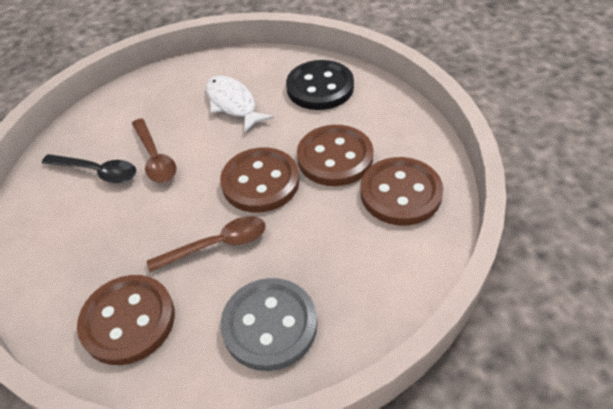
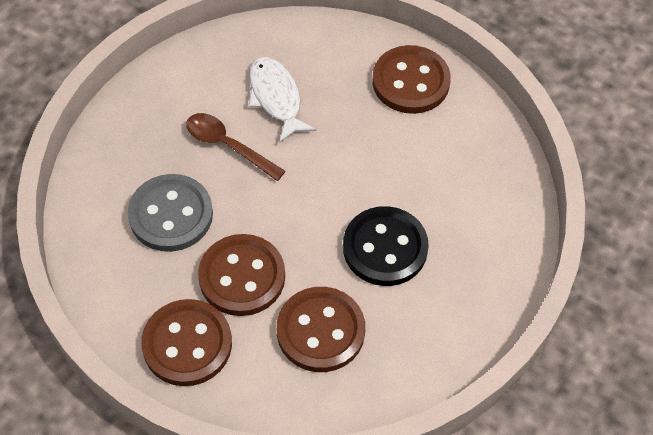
black spoon: [42,154,136,183] = 1 -> none = 0
brown spoon: [132,118,176,183] [147,216,266,272] = 2 -> [186,113,285,181] = 1

